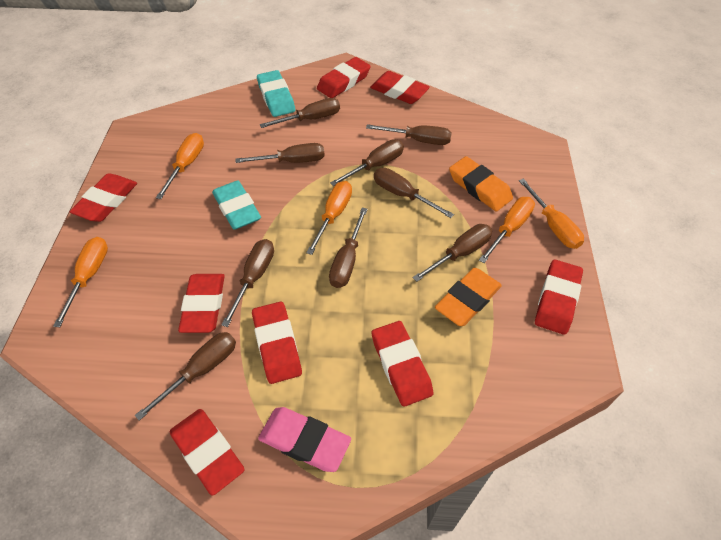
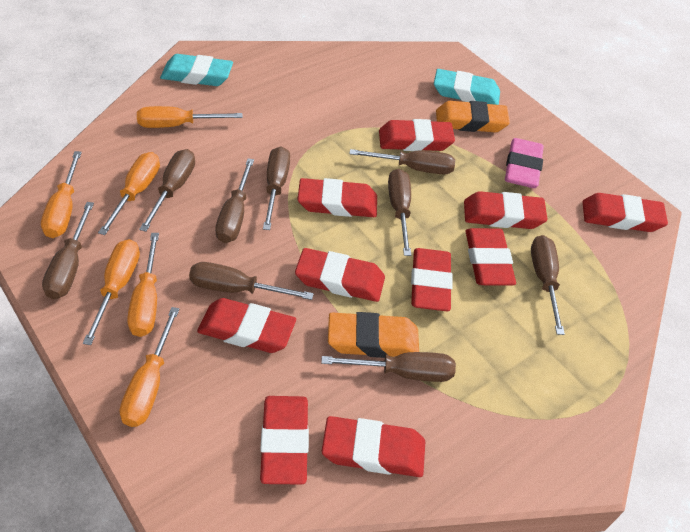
orange screwdriver: [53,237,108,327] [156,133,204,199] [306,181,352,255] [479,197,535,263] [519,178,584,249] = 5 -> [41,151,82,238] [83,239,140,345] [98,152,160,235] [120,307,180,427] [127,233,159,337] [137,106,243,128] = 6
red eraser: [69,173,137,222] [170,409,244,496] [178,274,225,333] [252,302,302,384] [317,57,371,98] [370,71,430,104] [372,321,433,407] [535,260,583,335] = 8 -> [197,298,296,353] [260,396,309,485] [295,248,385,302] [297,178,377,217] [322,416,425,477] [379,119,455,151] [411,248,453,311] [464,191,547,229] [466,228,516,286] [582,193,668,232] = 10

